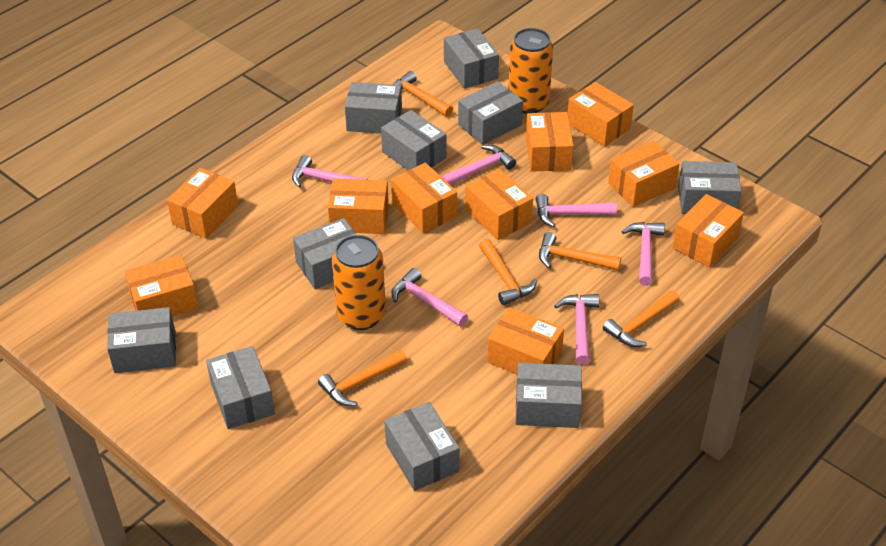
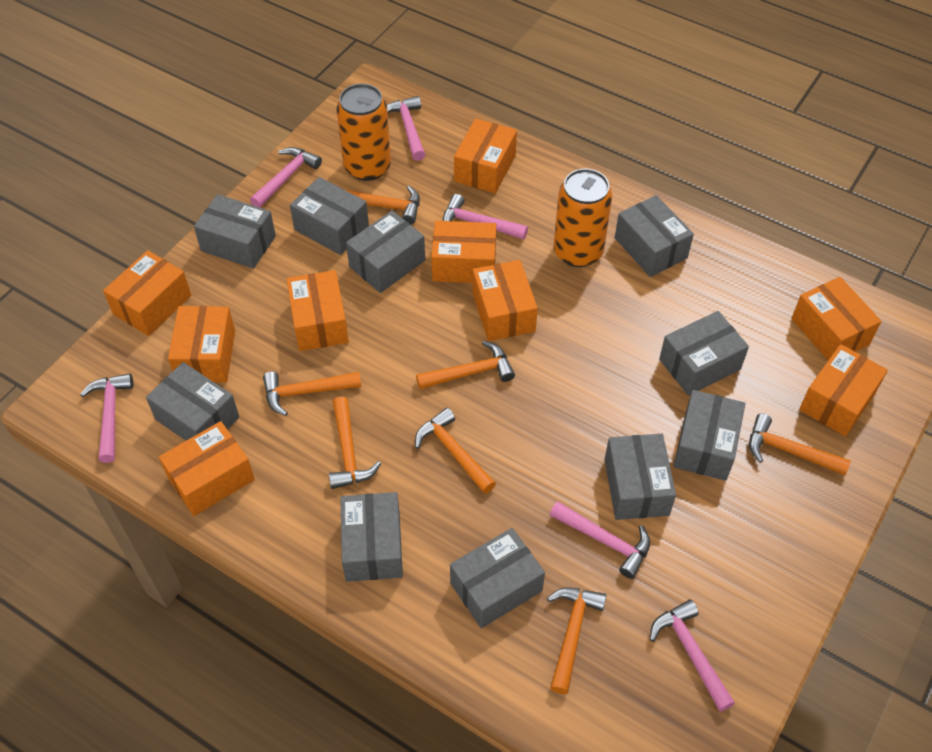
orange box: [124,255,198,317] [167,168,238,238] [328,178,389,234] [391,163,457,233] [465,169,533,240] [487,307,564,374] [526,112,574,172] [568,82,634,147] [608,141,679,207] [672,194,744,267] = 10 -> [103,250,191,336] [159,421,255,516] [168,306,235,382] [287,270,349,351] [431,221,496,283] [454,118,517,193] [473,260,538,341] [791,277,882,360] [799,344,888,437] = 9
orange hammer: [318,349,407,406] [393,71,453,117] [479,239,537,305] [539,232,621,270] [603,290,680,347] = 5 -> [263,372,361,416] [329,397,381,489] [346,186,420,224] [415,408,496,494] [416,341,515,389] [547,587,607,694] [749,413,851,475] = 7

